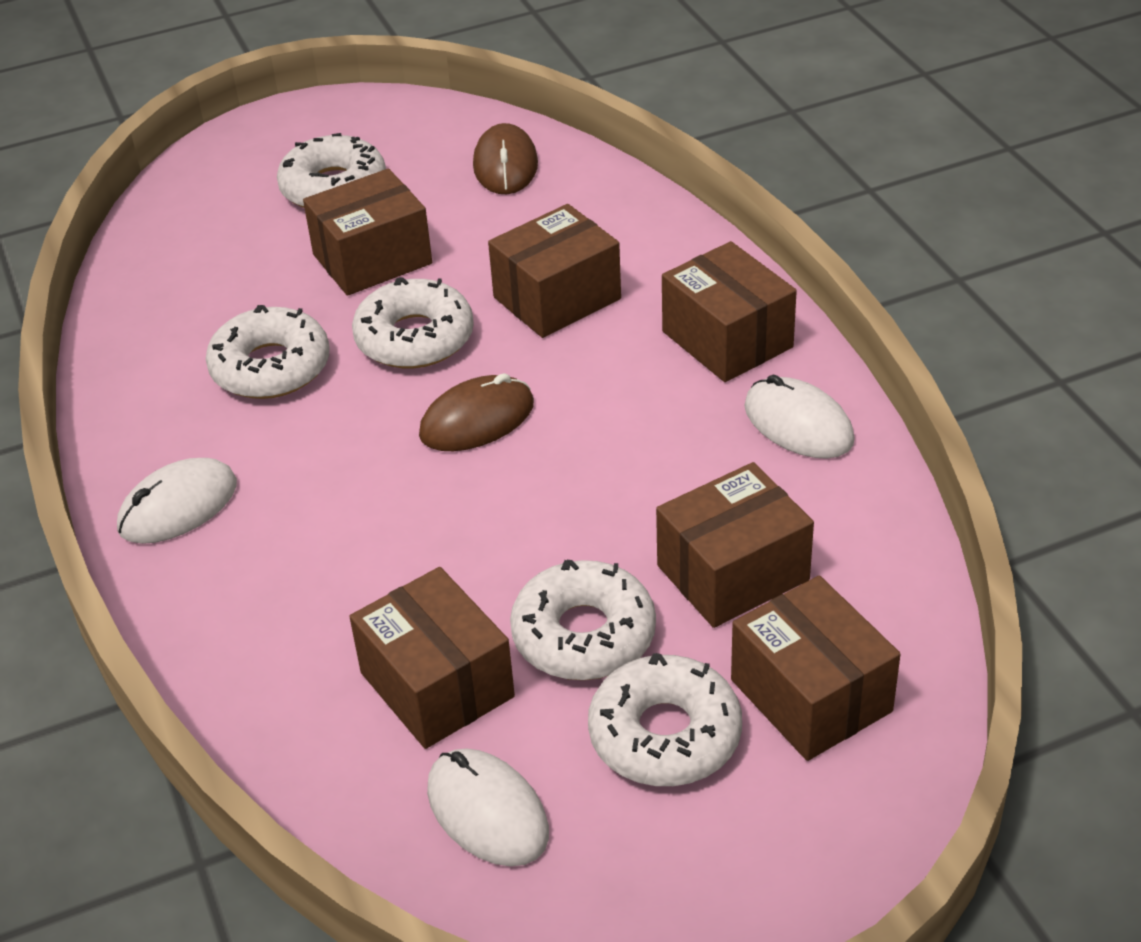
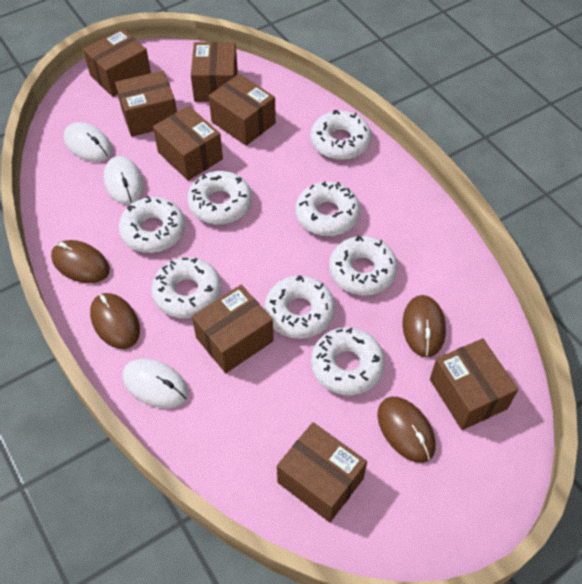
brown box: [303,169,432,296] [349,567,515,749] [488,204,621,338] [656,462,814,628] [662,241,797,382] [731,576,901,761] = 6 -> [83,29,151,97] [115,71,177,137] [153,106,223,181] [191,42,238,102] [192,285,274,373] [209,74,276,146] [277,422,367,522] [430,338,518,430] = 8
brown mouse: [419,373,534,451] [473,123,538,194] = 2 -> [51,240,110,283] [90,293,140,349] [377,396,436,463] [402,295,446,357] = 4
white donut: [206,305,330,399] [277,133,386,208] [352,278,474,368] [510,560,656,680] [588,653,742,786] = 5 -> [119,196,185,253] [151,257,222,319] [187,171,252,225] [264,275,335,339] [295,182,360,236] [311,110,371,160] [311,327,385,395] [329,236,398,295] = 8

